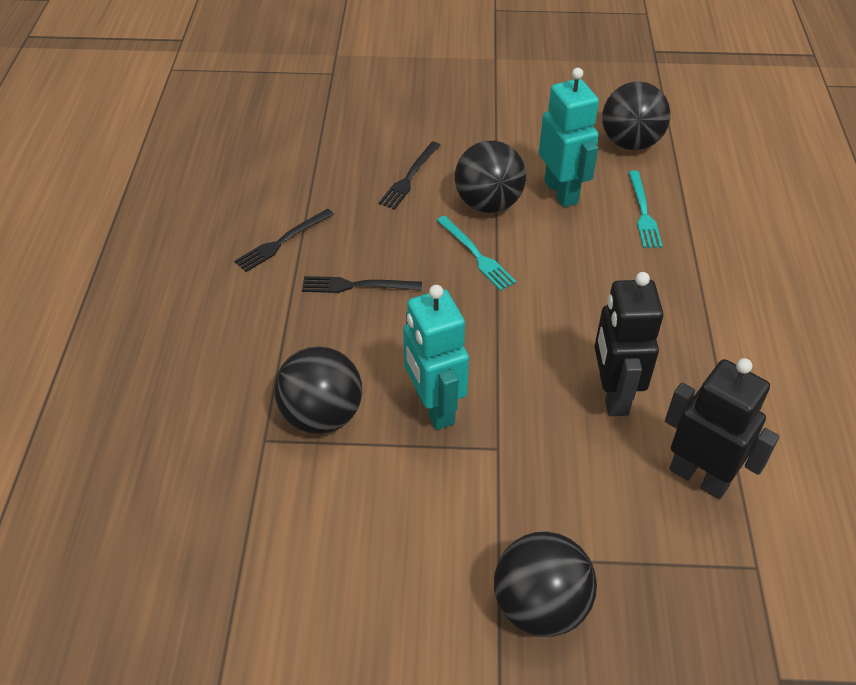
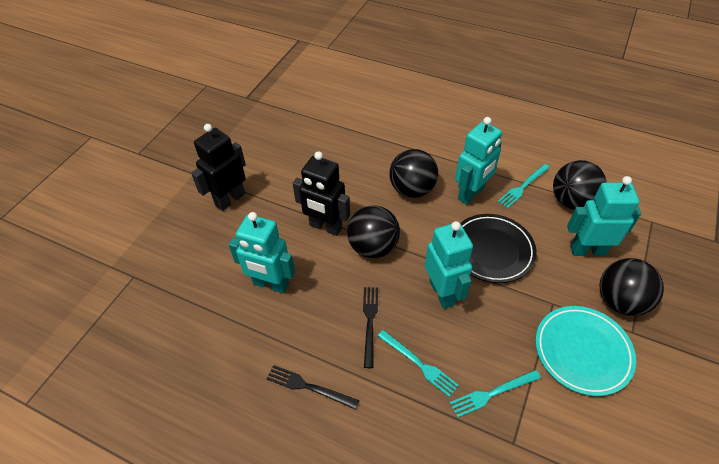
black fork: [234,209,334,272] [302,276,422,293] [379,142,440,210] = 3 -> [267,365,360,410] [363,287,378,368] = 2
black plate: none = 0 -> [460,214,537,283] = 1
turquoise fork: [436,216,516,291] [628,171,663,248] = 2 -> [378,330,459,397] [450,370,541,418] [498,164,550,208] = 3
turquoise plate: none = 0 -> [535,306,636,396] = 1
turquoise robot: [403,285,469,430] [539,68,599,207] = 2 -> [229,212,295,293] [425,221,473,309] [455,117,502,205] [567,176,641,256] = 4

